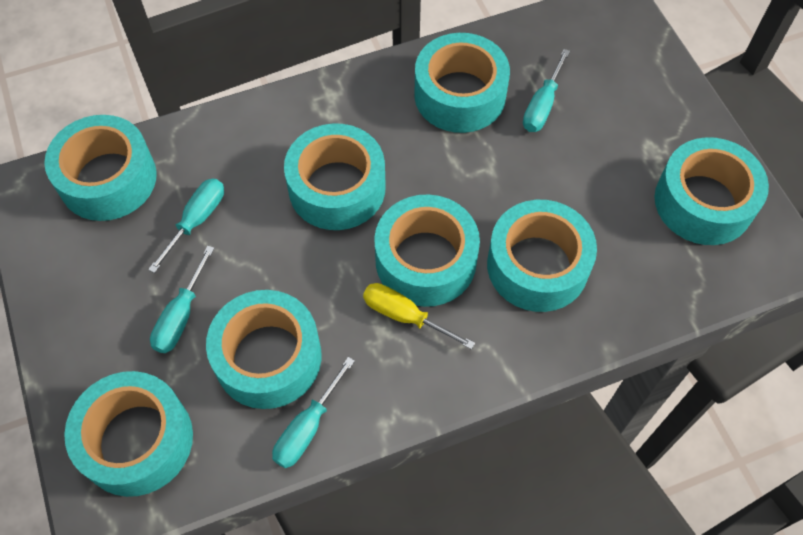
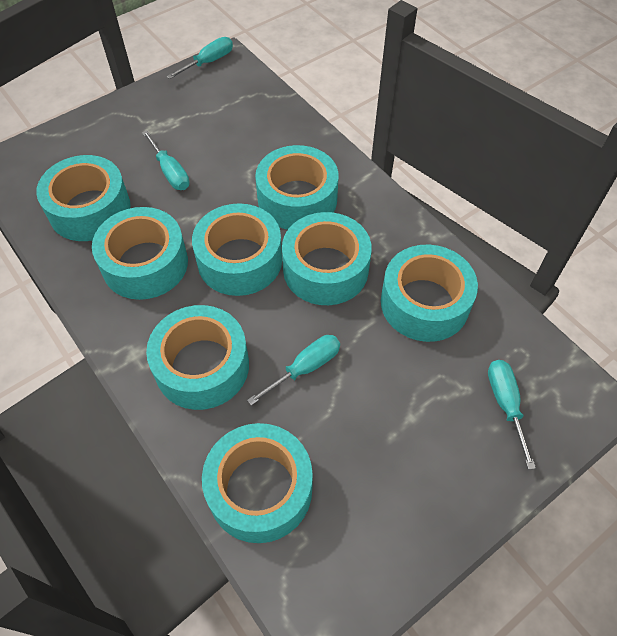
yellow screwdriver: [363,283,475,350] = 1 -> none = 0

